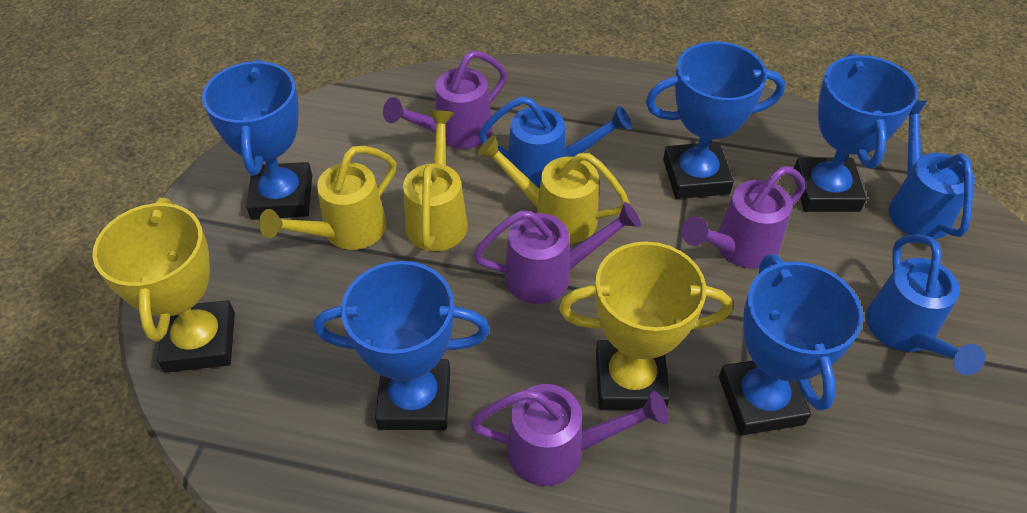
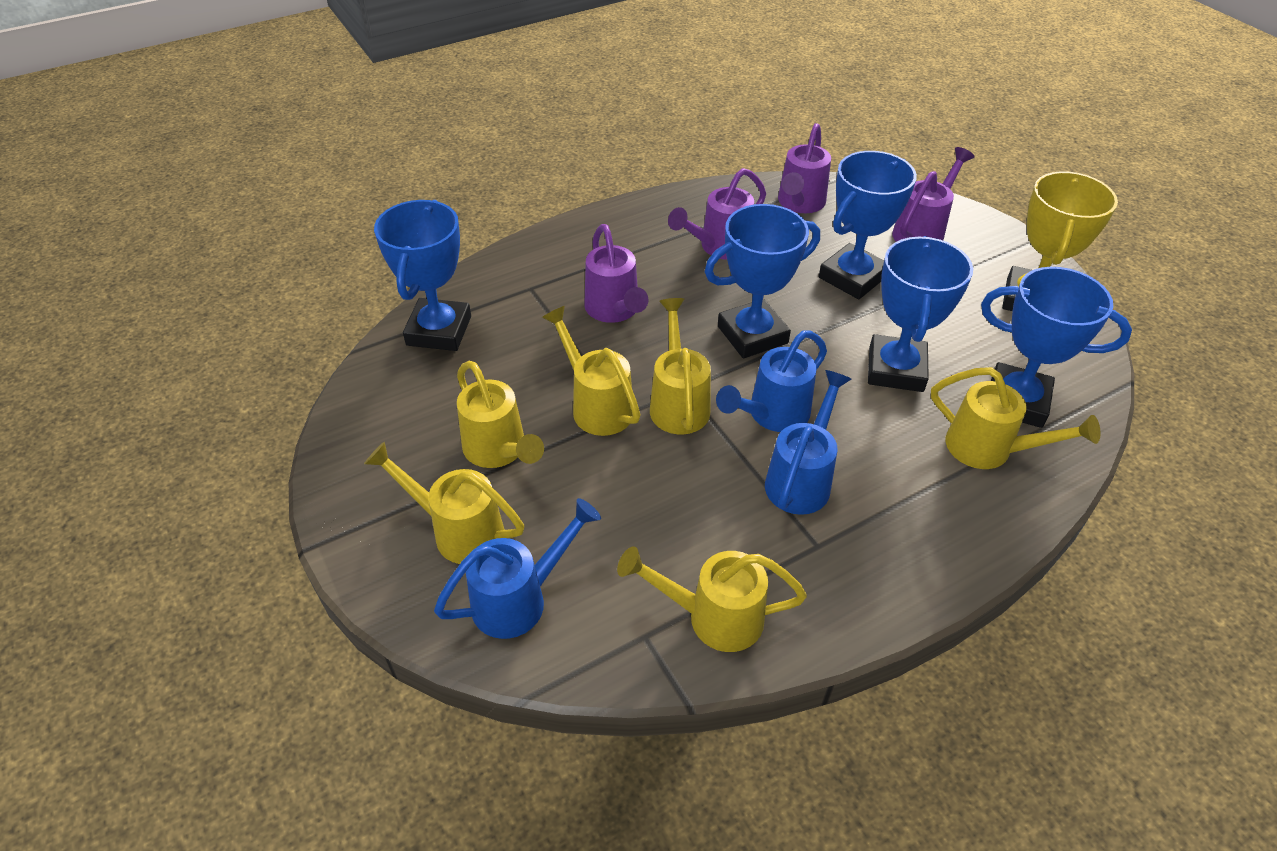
yellow trophy: [92,198,235,373] [559,242,733,410] = 2 -> [1002,171,1118,311] = 1
yellow watering can: [259,146,396,250] [403,110,468,251] [477,135,630,244] = 3 -> [364,442,524,564] [457,361,544,468] [542,306,641,436] [617,546,807,652] [650,298,711,434] [931,367,1100,469] = 6

